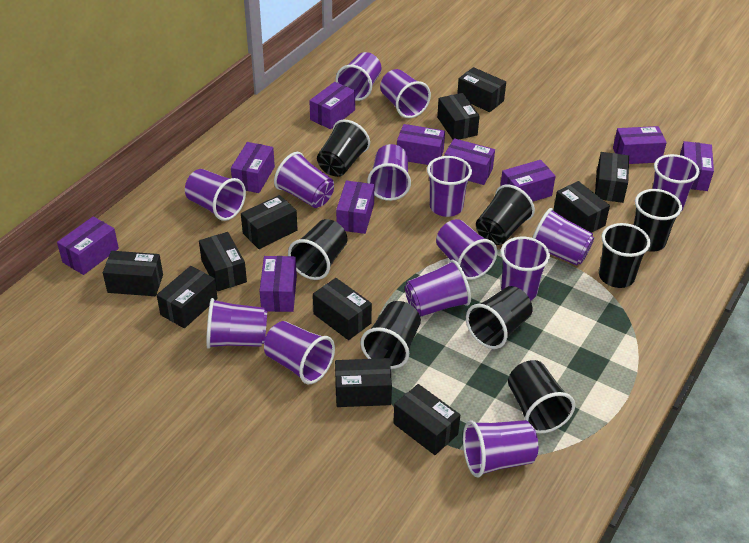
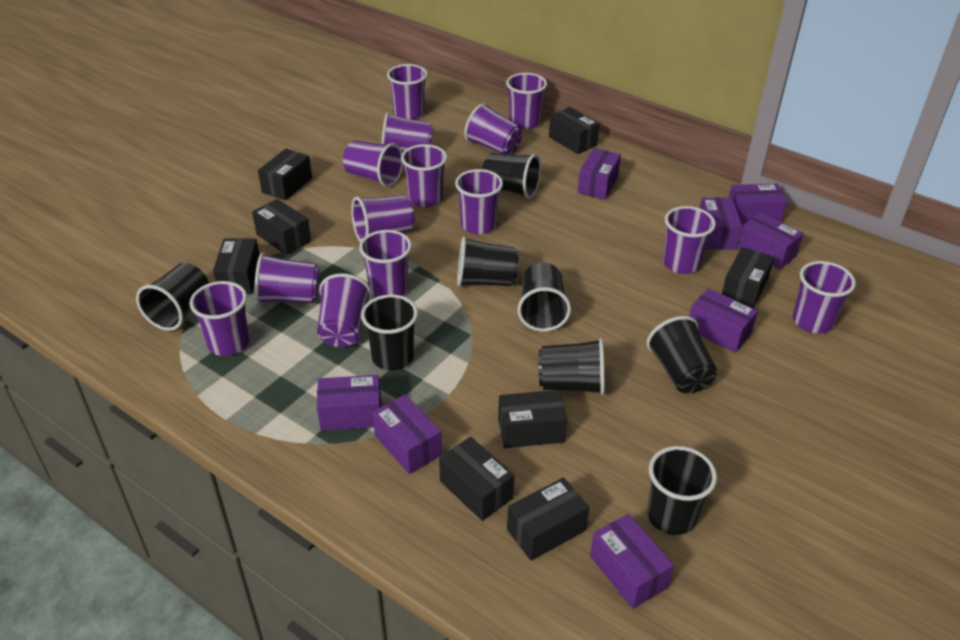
black box: [103,251,163,296] [157,266,218,328] [199,232,247,291] [241,195,298,249] [313,278,372,340] [335,358,392,407] [393,384,460,455] [437,93,480,139] [457,67,506,112] [553,181,610,233] [595,152,629,203] = 11 -> [213,238,260,295] [252,199,311,255] [258,149,312,201] [439,437,514,521] [498,390,567,448] [507,478,589,561] [549,107,600,154] [722,247,774,308] = 8
purple box: [57,216,119,275] [231,142,275,193] [260,256,297,312] [309,82,355,129] [336,181,374,234] [397,124,445,165] [444,138,495,185] [500,160,556,202] [613,126,667,164] [680,141,714,191] = 10 -> [317,375,381,431] [372,394,442,474] [578,148,621,200] [590,514,674,609] [689,288,758,353] [700,197,742,250] [729,184,787,225] [738,212,804,270] = 8

